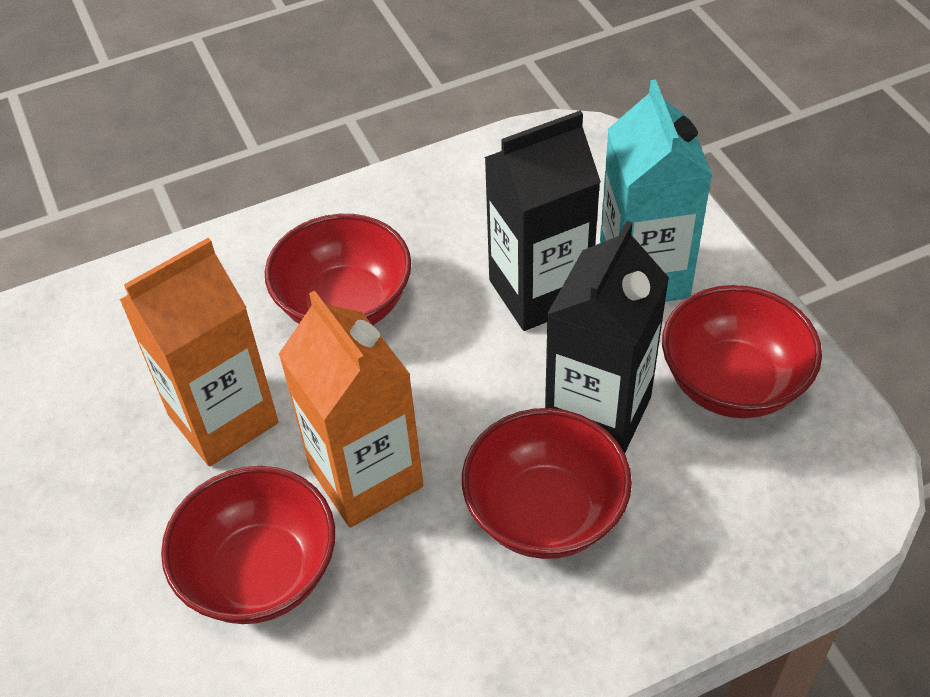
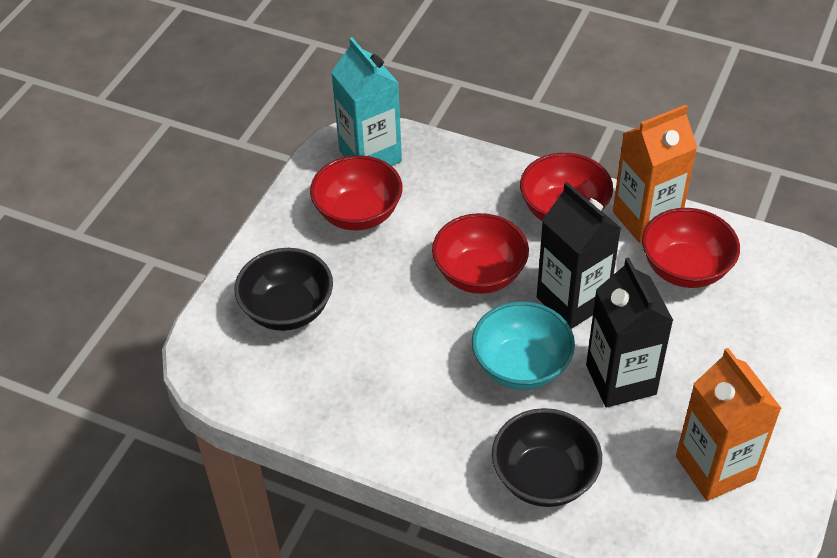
black bowl: none = 0 -> [234,248,333,331] [492,408,602,507] = 2
turquoise bowl: none = 0 -> [472,302,575,390] = 1

